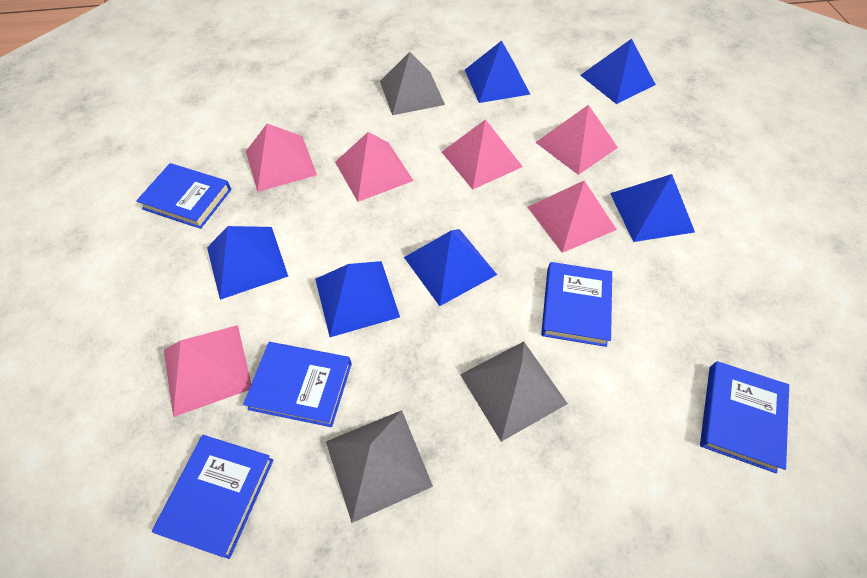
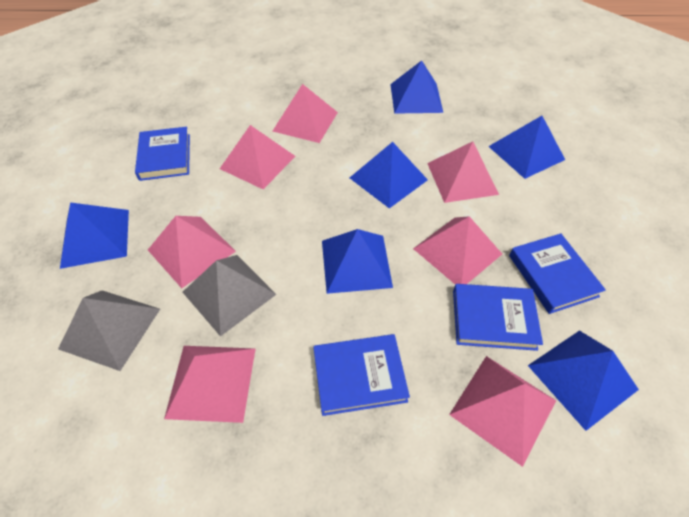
blue book: [136,163,232,229] [152,435,274,559] [243,342,352,427] [541,262,612,347] [700,361,789,473] = 5 -> [135,127,190,181] [313,334,410,416] [453,284,543,351] [509,234,606,314] = 4
grey pyramid: [326,410,433,523] [380,52,445,115] [460,342,568,442] = 3 -> [58,290,160,371] [183,255,277,337] = 2
pink pyramid: [164,325,251,417] [246,123,317,192] [335,132,414,202] [442,119,523,189] [528,180,617,253] [535,105,618,175] = 6 -> [148,216,236,288] [164,346,256,423] [220,125,295,189] [273,84,338,143] [413,216,502,284] [427,142,499,203] [449,356,556,467] = 7

